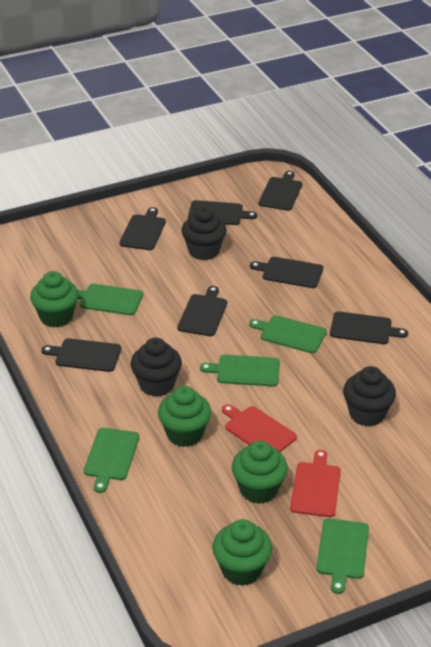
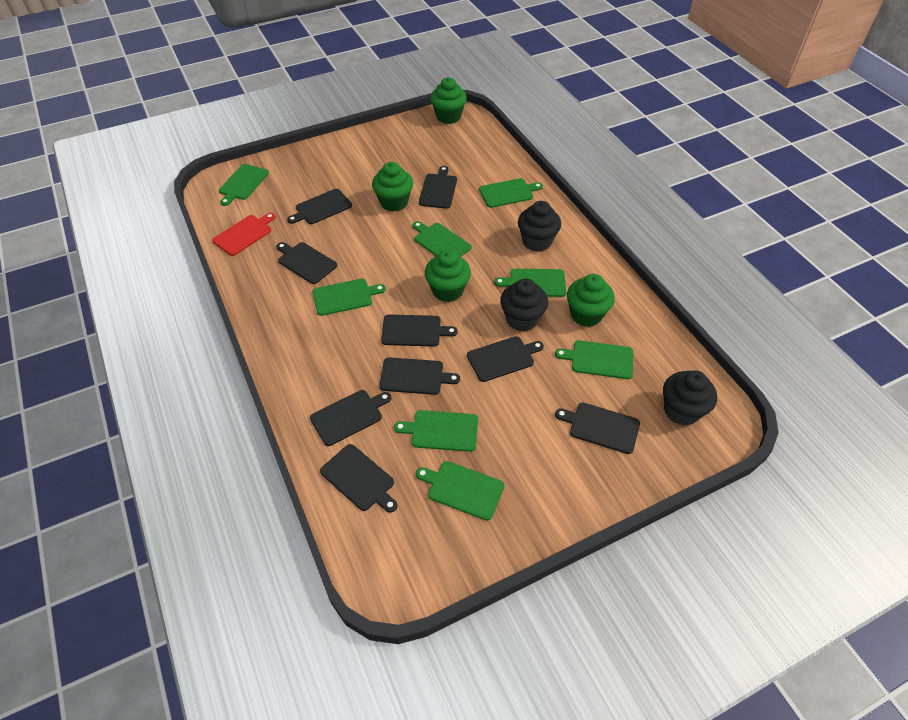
black cutting board: [42,338,121,372] [119,207,166,250] [177,286,227,336] [188,200,257,225] [250,257,323,288] [259,171,302,211] [330,311,408,344] = 7 -> [276,242,337,284] [287,189,352,224] [310,390,391,446] [320,444,397,513] [379,357,460,395] [381,314,458,347] [419,166,457,209] [467,336,544,382] [555,402,640,454] = 9
green cutting board: [78,284,143,315] [84,428,139,493] [200,355,280,386] [249,315,327,353] [316,518,369,594] = 5 -> [219,164,269,206] [312,279,386,316] [394,410,478,452] [413,221,471,257] [416,461,504,521] [479,178,543,208] [494,269,566,297] [555,340,633,379] = 8
red cutting board: [222,404,297,452] [290,450,341,517] = 2 -> [212,213,276,256] = 1

